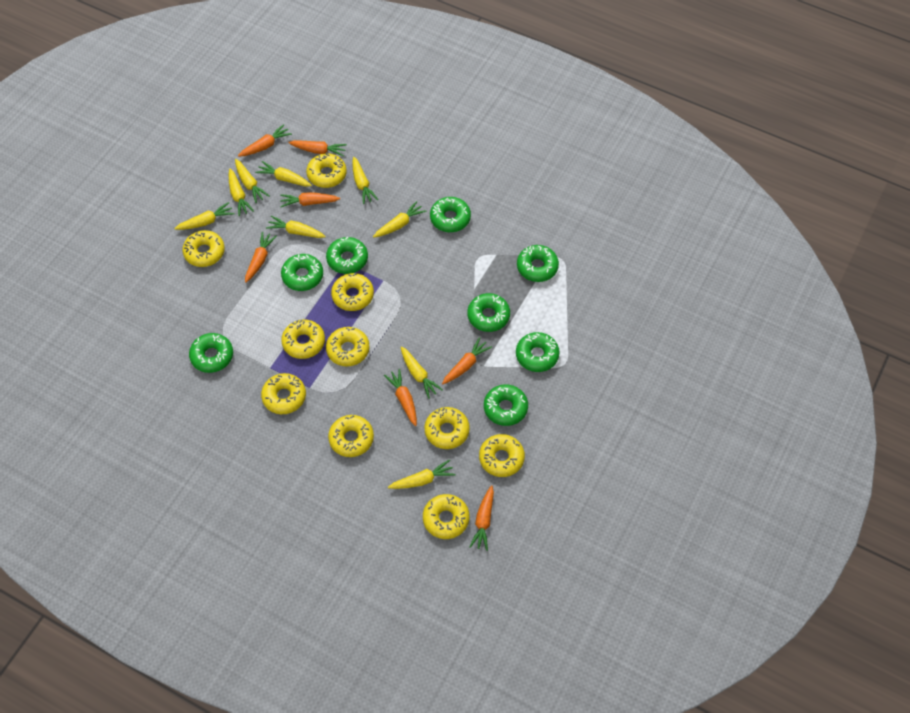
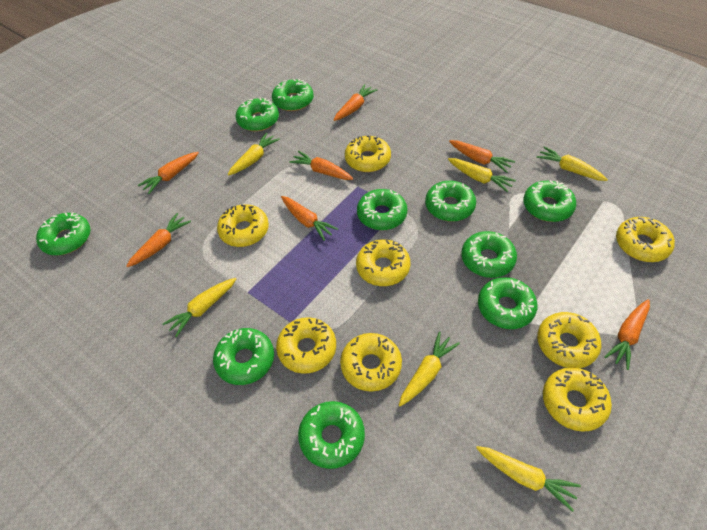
green donut: [189,333,233,373] [281,254,323,291] [326,237,368,274] [430,197,471,232] [468,293,510,332] [484,384,528,426] [516,332,560,372] [517,245,559,282] = 8 -> [36,212,91,255] [213,328,274,385] [235,98,279,132] [272,79,314,111] [298,401,365,469] [357,189,407,230] [425,181,476,222] [461,231,517,278] [478,277,537,329] [523,180,576,222] = 10
yellow carrot: [174,202,235,230] [229,169,254,216] [235,159,269,203] [255,161,312,186] [266,216,326,238] [352,157,378,204] [373,201,426,238] [388,460,455,489] [401,346,443,399] = 9 -> [163,278,236,337] [228,133,280,176] [399,331,460,406] [448,158,516,193] [476,446,581,512] [536,146,608,181] = 6
yellow donut: [183,230,225,267] [261,373,306,414] [281,320,325,359] [306,153,347,188] [326,327,370,366] [328,415,374,457] [331,273,374,311] [423,494,469,539] [424,407,470,449] [479,434,525,477] = 10 -> [217,204,269,247] [276,317,336,374] [340,333,402,392] [345,135,391,172] [356,239,410,286] [537,312,601,368] [543,367,612,432] [616,217,675,262] = 8

